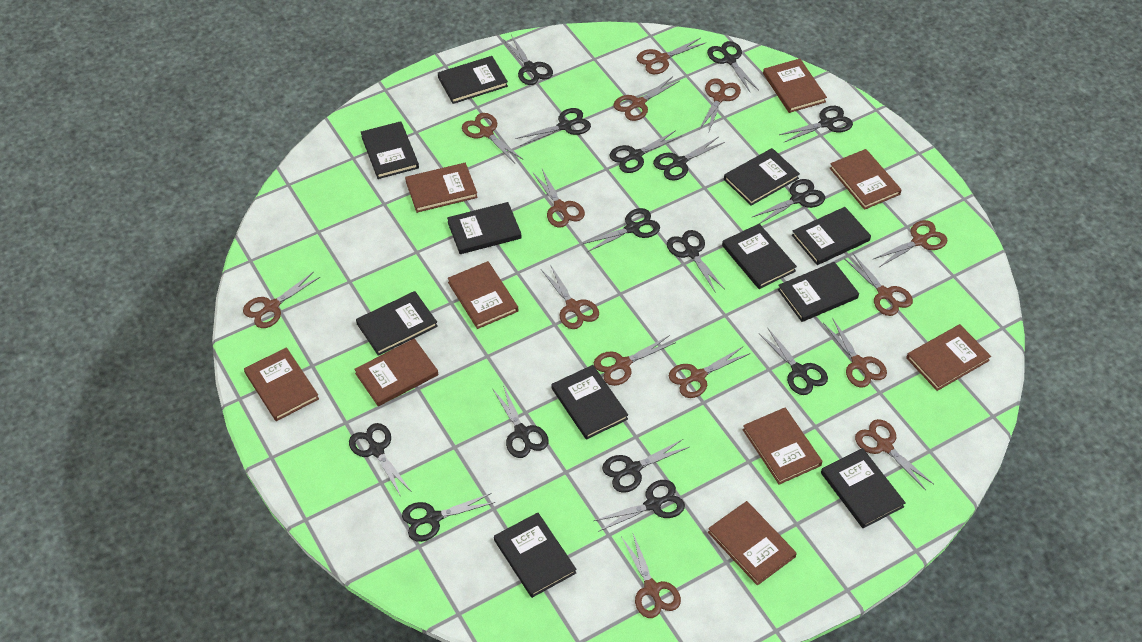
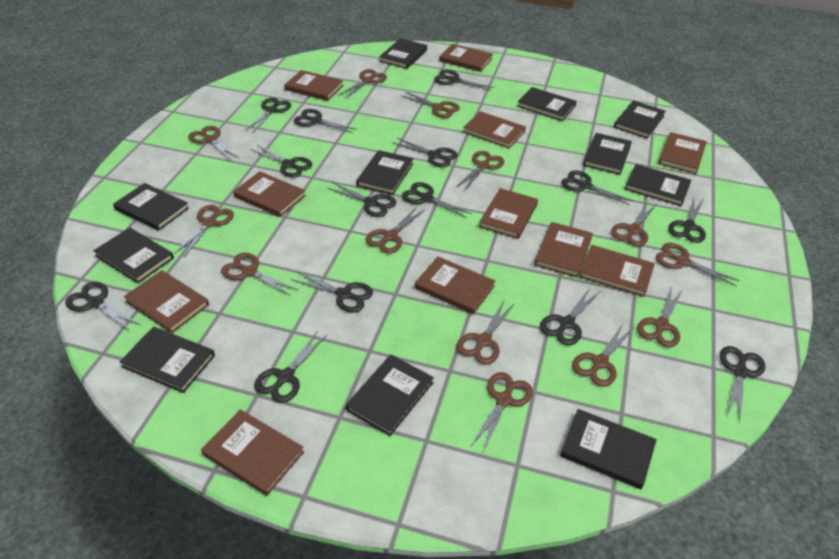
black scissors: [349,423,411,497] [402,493,496,542] [492,385,549,458] [503,35,553,85] [515,108,591,146] [582,208,660,252] [594,480,685,532] [602,439,689,493] [609,130,681,173] [653,137,725,181] [667,230,725,293] [707,41,759,92] [752,179,825,224] [758,327,828,395] [779,106,853,142] = 15 -> [65,282,140,331] [245,98,291,133] [251,145,312,178] [254,332,327,403] [291,271,373,312] [294,109,357,133] [327,182,396,217] [392,138,458,167] [401,182,472,218] [434,70,494,91] [540,288,599,345] [561,170,633,205] [668,198,706,243] [720,346,765,421] = 14
brown book: [244,347,319,421] [354,338,438,406] [405,163,478,213] [448,261,518,329] [708,501,797,586] [743,408,822,485] [763,59,827,113] [830,149,902,210] [906,324,991,391] = 9 -> [124,270,209,333] [201,409,304,496] [233,171,306,217] [284,70,343,101] [415,257,495,314] [439,44,493,72] [463,111,526,149] [479,188,538,239] [534,222,593,278] [579,245,655,297] [658,132,707,174] = 11
brown scissors: [243,271,320,328] [462,113,522,163] [532,169,585,228] [541,266,599,329] [594,335,676,386] [614,77,679,121] [621,534,681,618] [637,38,705,74] [669,347,750,398] [699,78,741,134] [823,318,887,388] [844,254,913,316] [855,419,934,490] [873,220,947,267] = 14 -> [174,205,234,257] [188,126,239,160] [221,253,298,296] [339,69,387,98] [365,207,425,253] [402,91,460,118] [456,151,504,191] [456,301,515,365] [471,372,533,452] [572,322,634,387] [611,202,658,247] [637,286,683,347] [656,243,739,286] = 13

